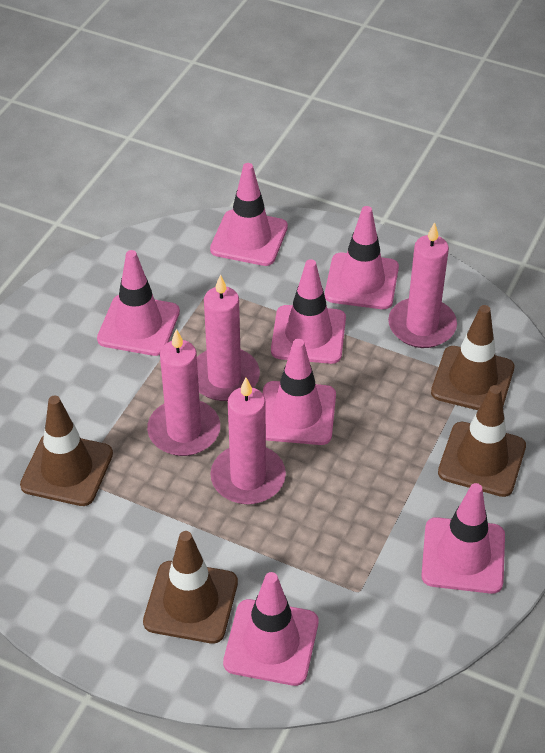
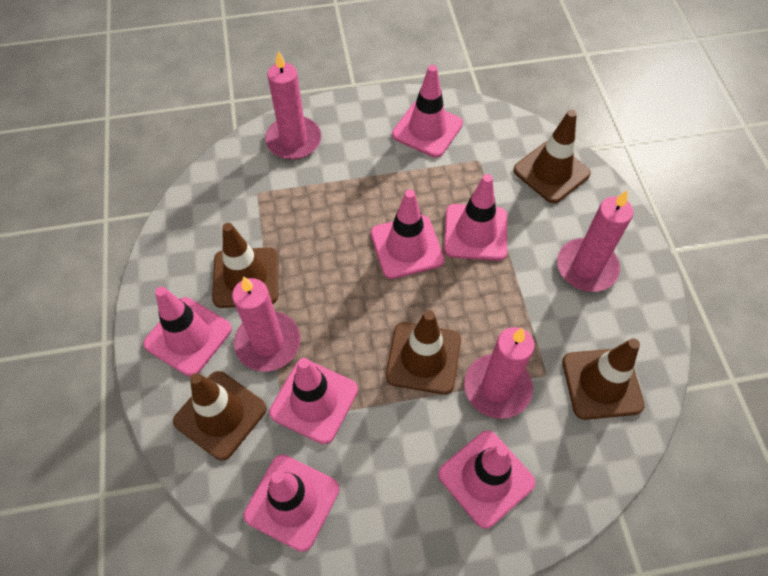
brown traffic cone: [20,396,113,506] [143,531,238,643] [431,305,514,410] [438,385,526,497] = 4 -> [173,371,267,461] [212,223,278,308] [386,310,461,395] [513,110,591,203] [562,338,644,420] = 5

